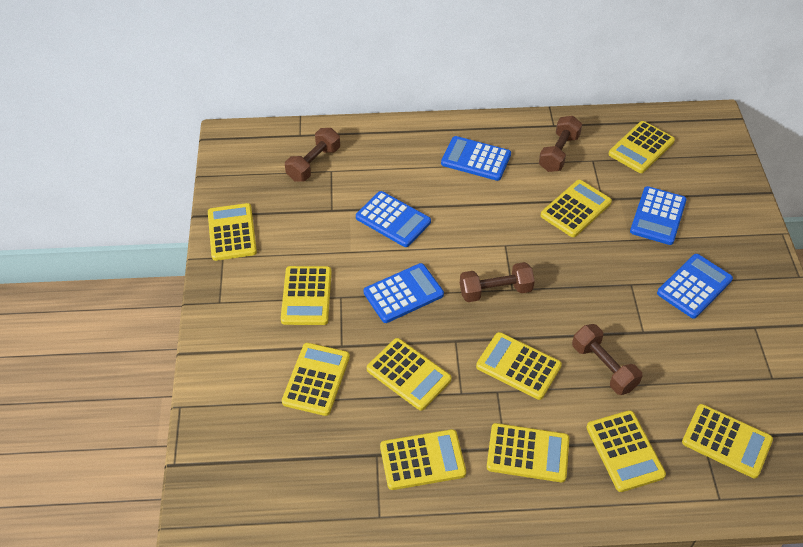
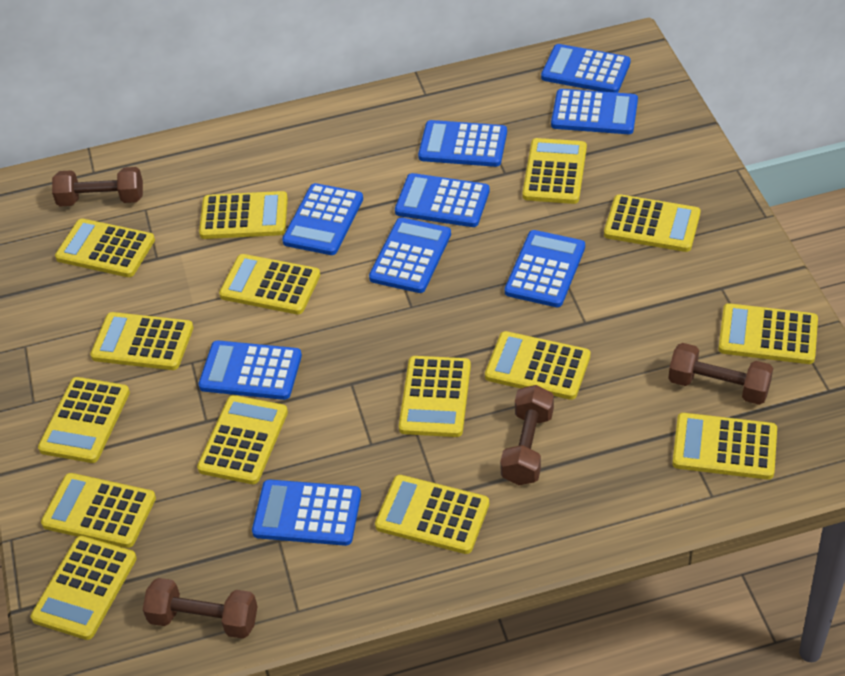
blue calculator: [356,191,431,247] [364,263,444,323] [441,136,511,181] [630,186,687,245] [657,254,733,319] = 5 -> [198,340,302,400] [252,480,361,546] [282,183,363,255] [369,217,451,293] [395,173,490,227] [418,120,507,167] [505,230,585,307] [541,44,631,93] [551,89,638,134] = 9
yellow calculator: [208,203,257,261] [281,266,332,325] [282,343,350,416] [367,338,451,410] [380,429,466,490] [476,332,562,400] [487,423,569,482] [541,180,612,237] [586,410,666,492] [609,121,675,173] [682,404,773,478] = 11 -> [30,536,137,640] [38,377,130,463] [41,473,156,548] [55,219,155,277] [90,312,194,370] [197,395,288,484] [199,191,288,239] [219,254,320,315] [375,475,489,554] [399,356,471,437] [485,331,590,400] [522,138,587,204] [604,194,701,252] [672,413,777,480] [718,303,818,364] = 15

